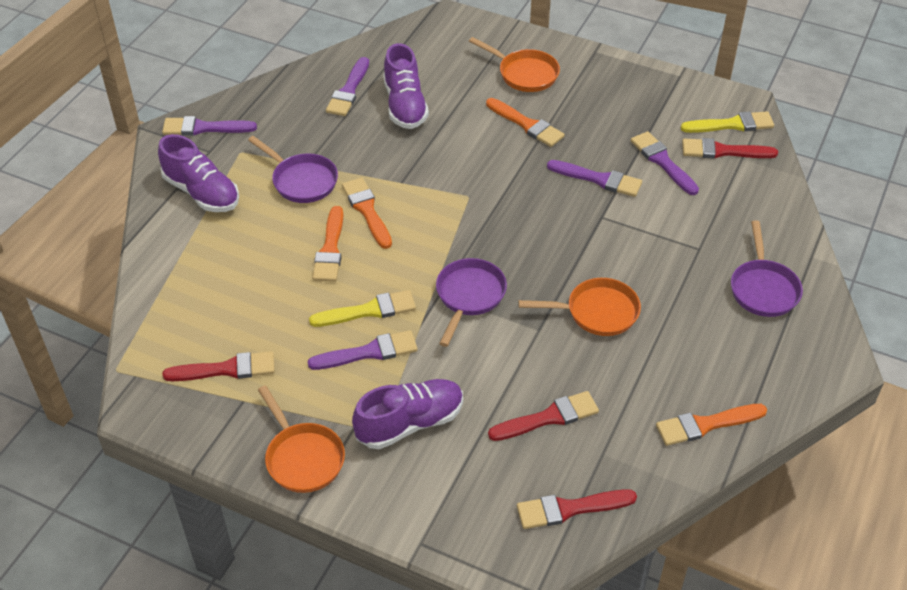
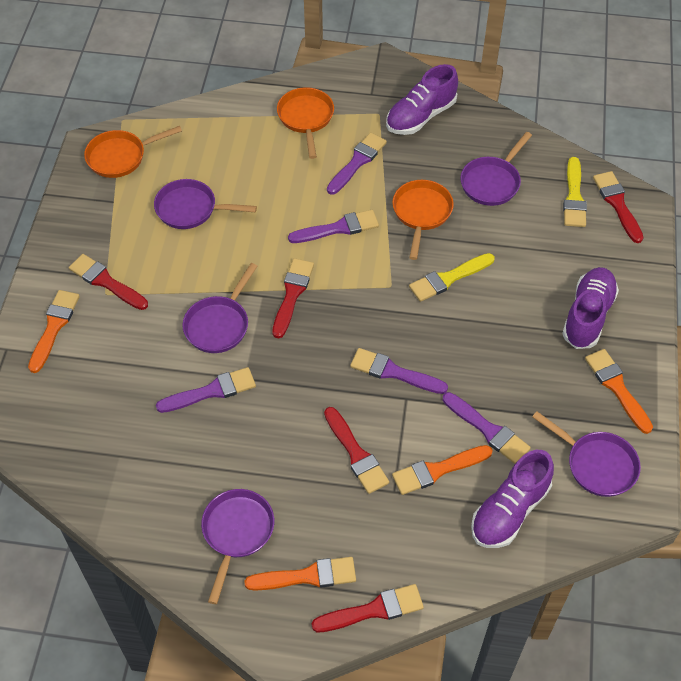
purple pan: [248,136,338,203] [436,258,507,347] [731,220,803,317] = 3 -> [154,179,257,229] [182,263,258,353] [201,489,274,604] [460,132,532,206] [532,411,641,497] = 5
red brush: [163,351,275,381] [488,391,599,441] [517,489,637,529] [682,138,778,159] = 4 -> [69,254,148,310] [272,258,314,338] [312,584,424,632] [324,407,389,494] [593,171,644,243] = 5

